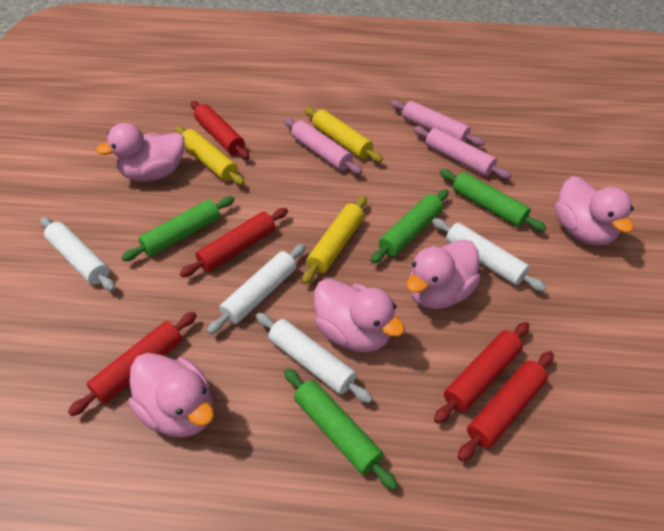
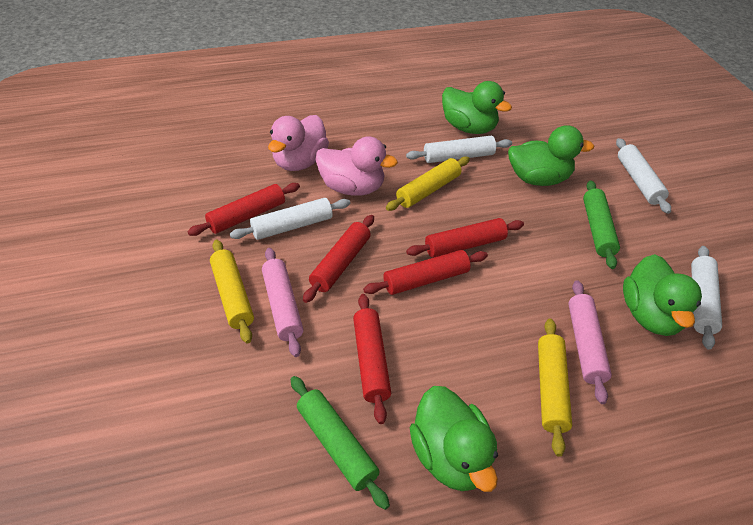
green duck: none = 0 -> [410,386,498,492] [442,81,512,134] [508,125,594,186] [623,254,702,336] = 4
green rolling pin: [121,196,234,261] [284,368,398,490] [371,189,449,264] [440,169,547,231] = 4 -> [291,376,390,510] [583,180,620,269] = 2
pink duck: [96,123,185,182] [128,353,214,438] [314,279,405,352] [406,239,481,309] [555,176,634,245] = 5 -> [268,115,329,171] [315,136,398,196] = 2
pink rolling pin: [284,118,362,174] [390,100,485,146] [413,126,512,179] = 3 -> [262,248,304,357] [568,280,612,404] = 2

